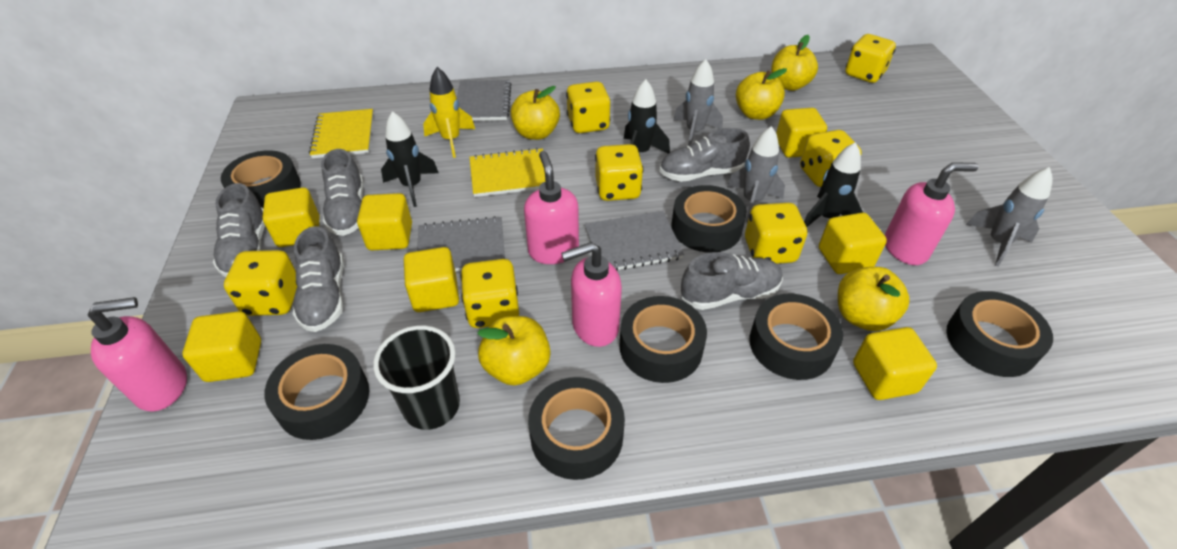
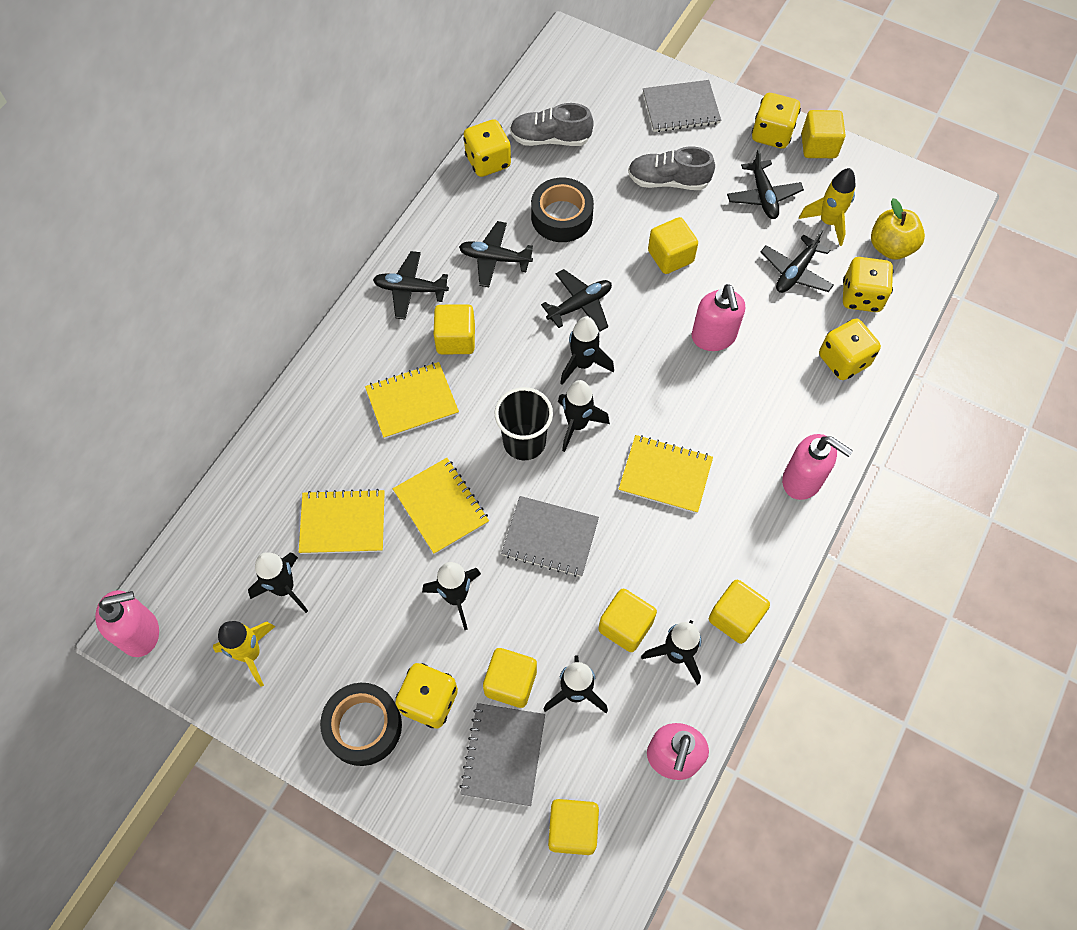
black plane: none = 0 -> [373,251,449,320] [459,221,533,287] [541,269,612,332] [727,149,804,219] [761,230,834,293] = 5
black rocket: [381,111,438,207] [624,79,670,154] [804,142,863,227] = 3 -> [248,552,308,613] [422,562,481,630] [543,655,608,713] [558,380,610,452] [560,316,614,385] [641,620,701,685] = 6
black tape: [221,150,301,208] [265,344,369,440] [528,377,625,480] [619,296,707,383] [671,185,747,253] [750,294,843,380] [946,291,1053,377] = 7 -> [320,683,402,766] [531,178,594,242] = 2
grey rocket: [673,59,723,146] [727,126,785,223] [966,167,1053,266] = 3 -> none = 0
grey shoe: [213,183,265,277] [293,226,344,332] [321,149,364,236] [660,128,750,182] [681,252,783,310] = 5 -> [510,103,594,146] [628,147,715,190] = 2
yellow apple: [477,316,551,386] [511,86,560,140] [736,68,787,120] [771,35,818,91] [838,267,910,331] = 5 -> [871,198,925,260] = 1
yellow dice: [224,250,297,316] [460,259,519,328] [566,81,610,133] [595,144,644,201] [745,203,808,264] [800,130,862,187] [845,34,896,83] = 7 -> [395,663,458,728] [463,119,511,177] [752,93,801,149] [819,319,881,380] [843,257,893,312] = 5
yellow notebook: [309,109,373,158] [470,148,545,197] = 2 -> [299,489,385,554] [365,362,459,439] [393,458,489,555] [619,435,713,514] = 4
yellow rocket: [423,67,475,158] = 1 -> [213,621,275,687] [799,168,856,246] = 2

